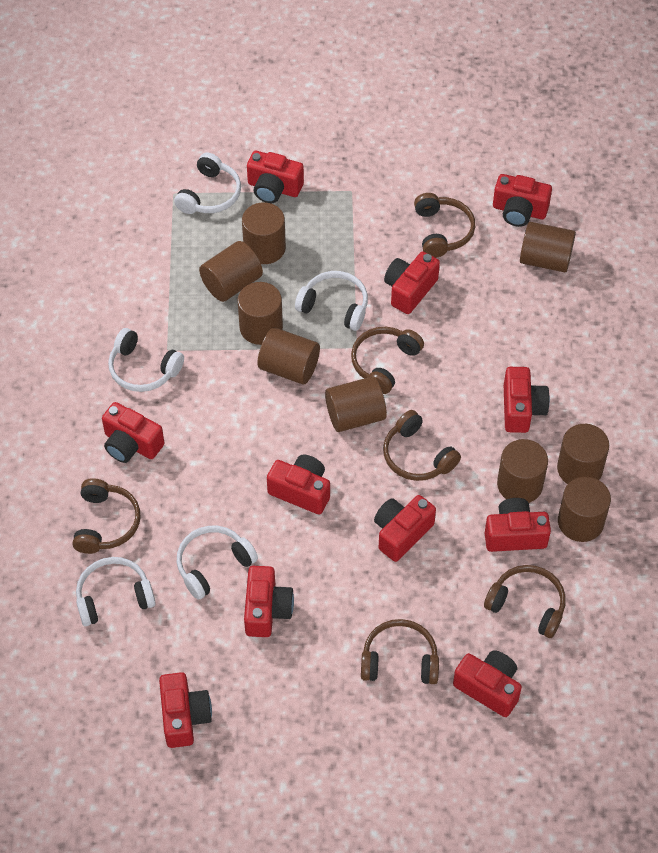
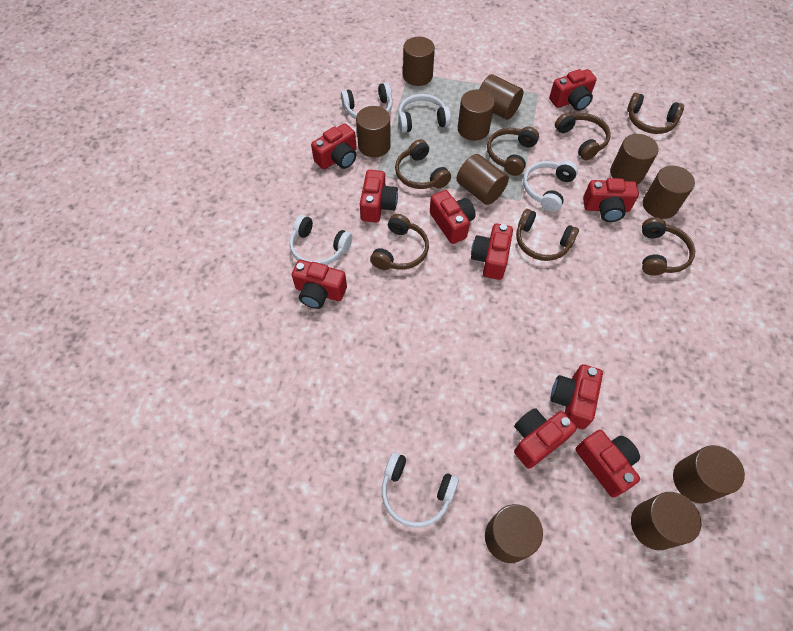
brown cylinder: [199,241,263,302] [238,282,283,345] [242,202,286,264] [258,327,320,384] [325,376,387,432] [497,439,548,503] [520,222,576,272] [557,424,609,484] [558,477,611,542] = 9 -> [356,106,391,157] [403,37,435,86] [457,154,509,205] [458,90,495,141] [479,74,523,120] [485,504,543,563] [610,134,659,185] [631,492,701,550] [643,166,695,219] [673,445,745,504] = 10
brown headphones: [72,478,140,554] [351,327,424,394] [361,619,439,684] [383,410,461,481] [414,193,475,258] [484,565,566,638] = 6 -> [370,214,429,270] [395,139,451,189] [487,127,539,176] [516,209,579,261] [555,112,611,160] [627,93,684,134] [642,217,695,276] = 7
red camera: [102,402,164,463] [159,672,212,748] [244,566,294,637] [247,151,304,203] [267,455,330,514] [374,495,436,562] [384,251,440,314] [453,650,522,717] [485,498,551,552] [493,174,552,227] [504,367,550,433] = 11 -> [292,260,347,309] [311,123,357,170] [360,170,398,223] [430,190,476,244] [471,223,513,280] [514,408,577,469] [549,69,597,111] [550,364,603,429] [575,430,640,497] [583,178,639,222] = 10

